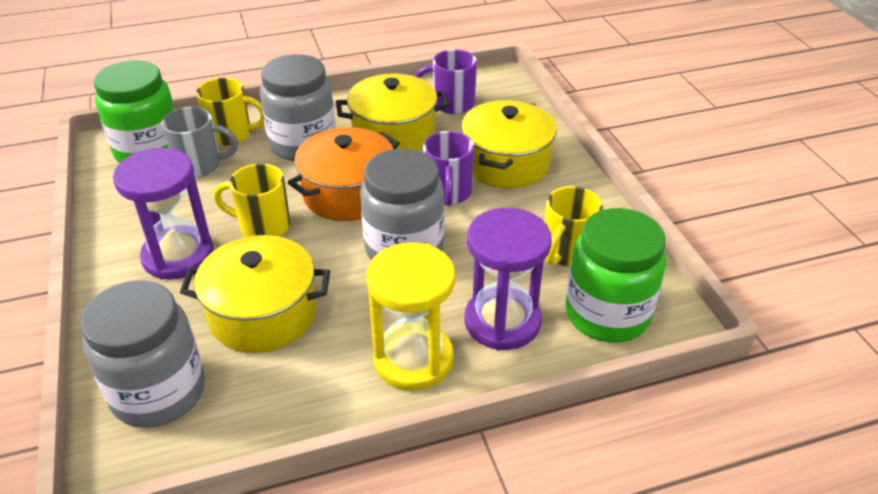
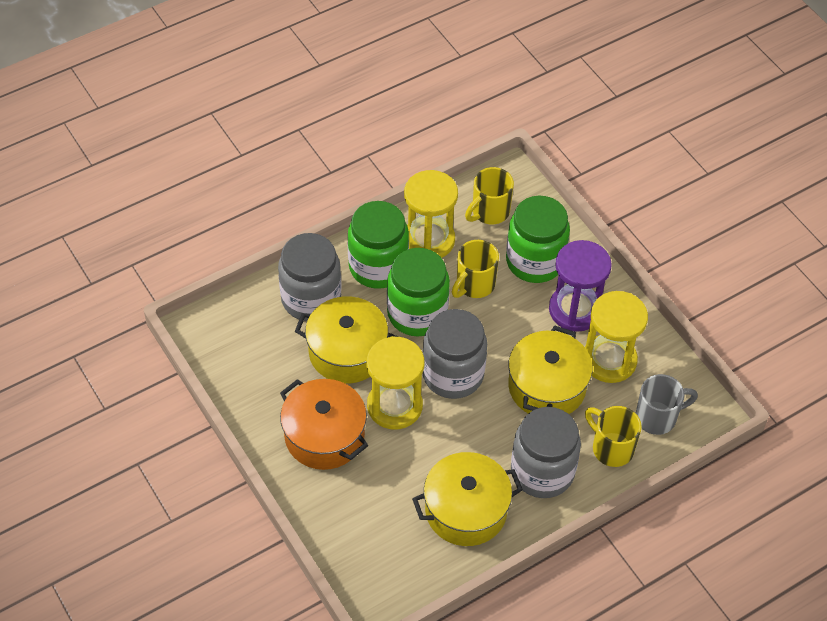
green jar: [94,60,175,163] [565,208,666,342] = 2 -> [348,201,409,289] [387,248,450,336] [506,196,570,283] = 3
purple hourglass: [113,148,214,280] [464,208,552,350] = 2 -> [549,240,612,332] = 1
purple mug: [415,49,477,114] [423,131,474,206] = 2 -> none = 0
yellow hourglass: [366,242,455,391] = 1 -> [367,336,424,429] [404,170,458,258] [585,291,648,383] = 3

